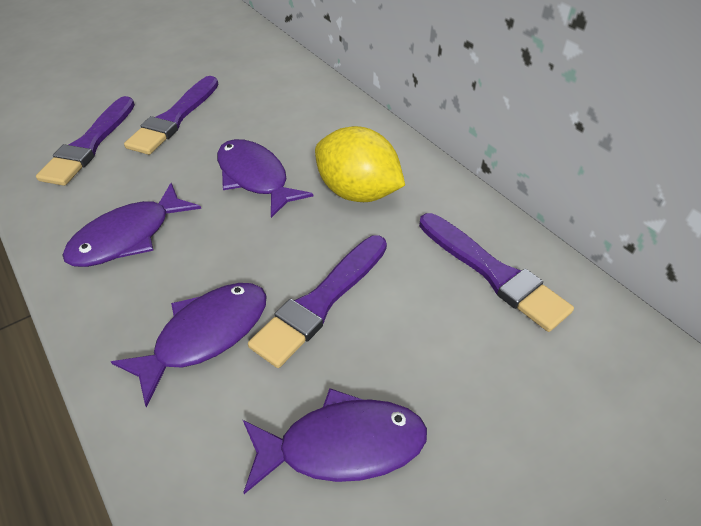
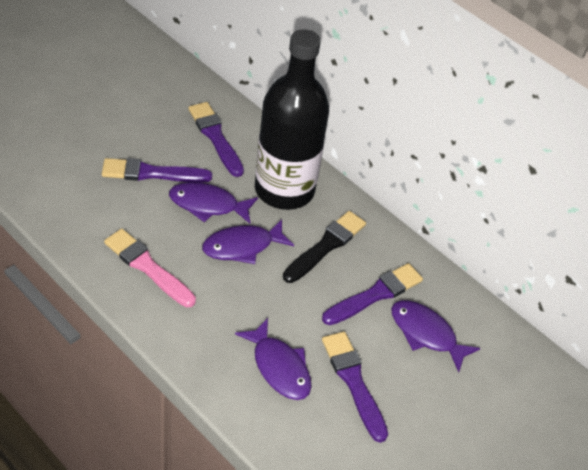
black bottle: none = 0 -> [255,29,329,210] = 1
black brush: none = 0 -> [283,211,366,283] = 1
pink brush: none = 0 -> [104,229,196,307] = 1
yellow lemon: [315,126,405,202] = 1 -> none = 0

